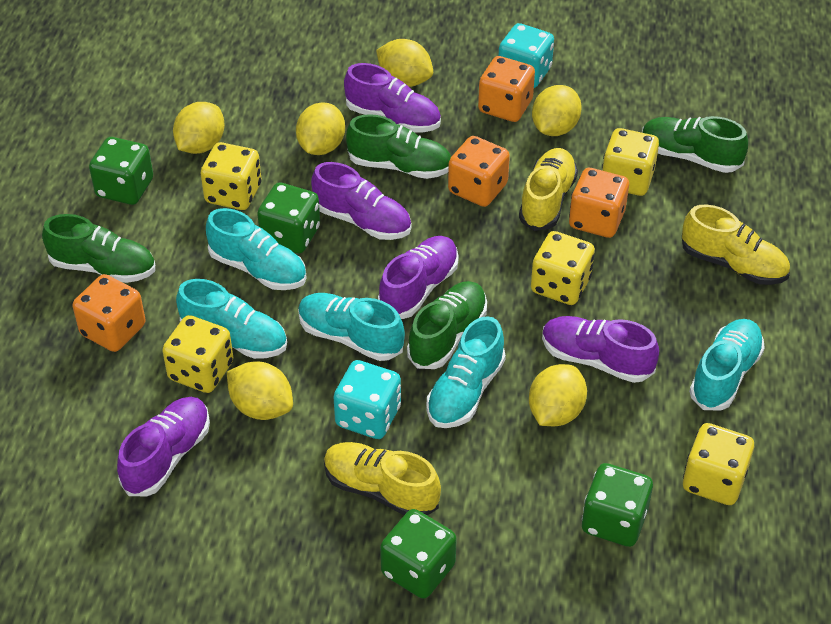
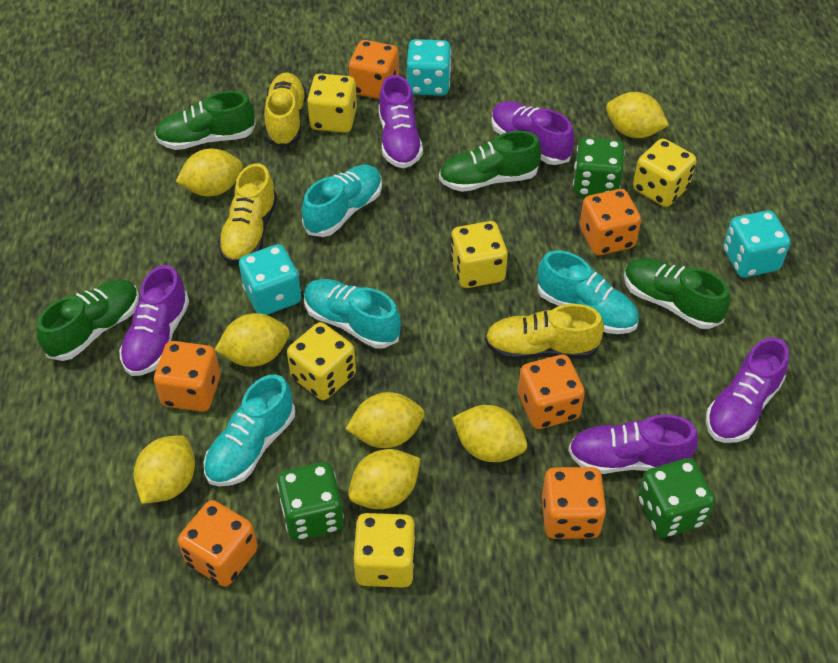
green dice: [89,137,153,205] [257,183,320,254] [380,509,457,599] [582,463,653,547] = 4 -> [277,462,344,541] [573,137,625,196] [638,458,715,538] = 3
orange dice: [73,274,146,352] [448,136,510,207] [478,56,535,122] [569,168,629,238] = 4 -> [154,341,220,412] [178,500,258,587] [349,40,399,99] [518,355,585,429] [542,467,607,539] [580,189,641,255] = 6
turquoise dice: [333,360,401,439] [498,23,554,88] = 2 -> [239,244,301,315] [407,39,451,96] [723,210,790,277] = 3
turquoise shoe: [176,279,287,359] [206,208,307,290] [298,293,405,361] [426,316,506,428] [689,319,765,411] = 5 -> [204,374,295,487] [302,165,382,237] [304,279,401,348] [537,251,639,334] = 4
yellow lemon: [173,102,225,154] [227,361,293,420] [296,102,345,155] [376,39,433,87] [529,364,587,426] [532,85,582,136] = 6 -> [134,435,195,504] [175,149,243,196] [215,313,290,367] [346,392,424,448] [348,449,421,509] [452,405,527,462] [606,92,669,138] = 7

